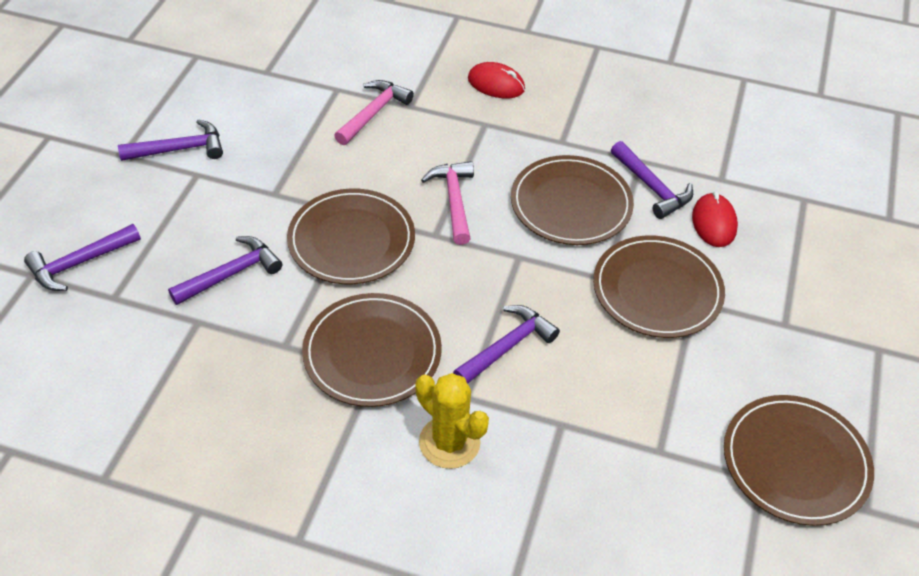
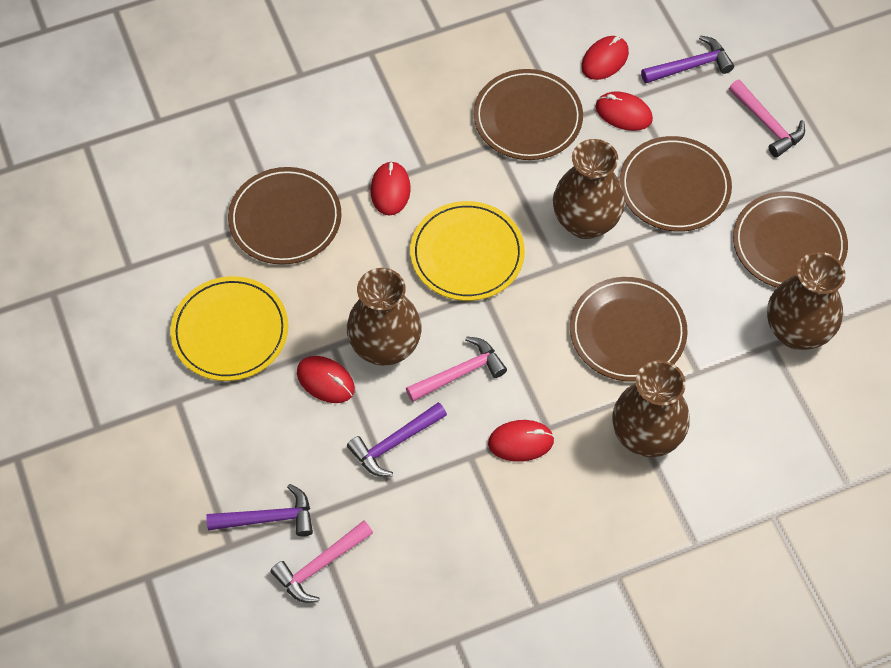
brown vase: none = 0 -> [347,268,422,366] [553,139,625,239] [612,360,689,457] [767,252,846,350] = 4
pink hammer: [334,80,414,145] [421,161,474,245] = 2 -> [270,520,373,603] [406,336,507,402] [729,80,805,157] = 3
purple hammer: [24,224,141,291] [118,119,223,161] [168,236,282,305] [453,305,560,384] [611,141,693,219] = 5 -> [206,484,313,537] [347,402,447,477] [641,35,734,83] = 3
red mouse: [468,62,525,98] [692,192,738,247] = 2 -> [297,356,355,403] [371,161,411,215] [488,420,554,462] [581,36,629,80] [596,92,653,131] = 5
yellow cactus: [415,373,489,469] = 1 -> none = 0
yellow plate: none = 0 -> [170,276,288,381] [410,201,525,301] = 2

